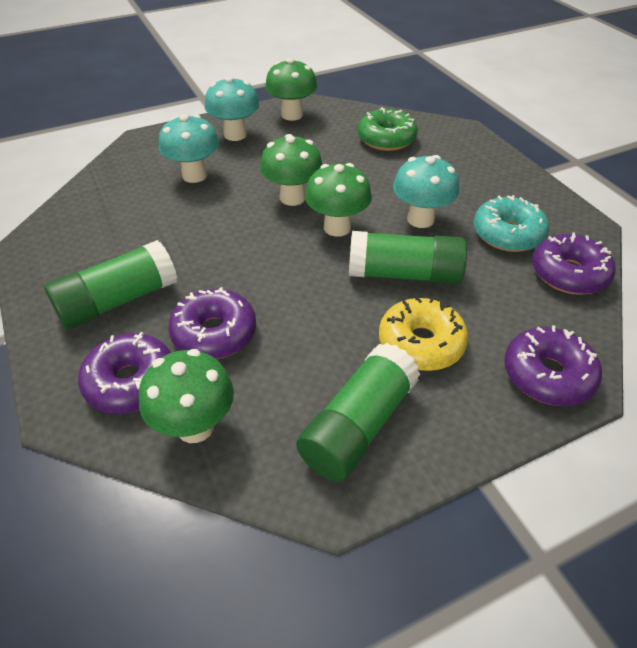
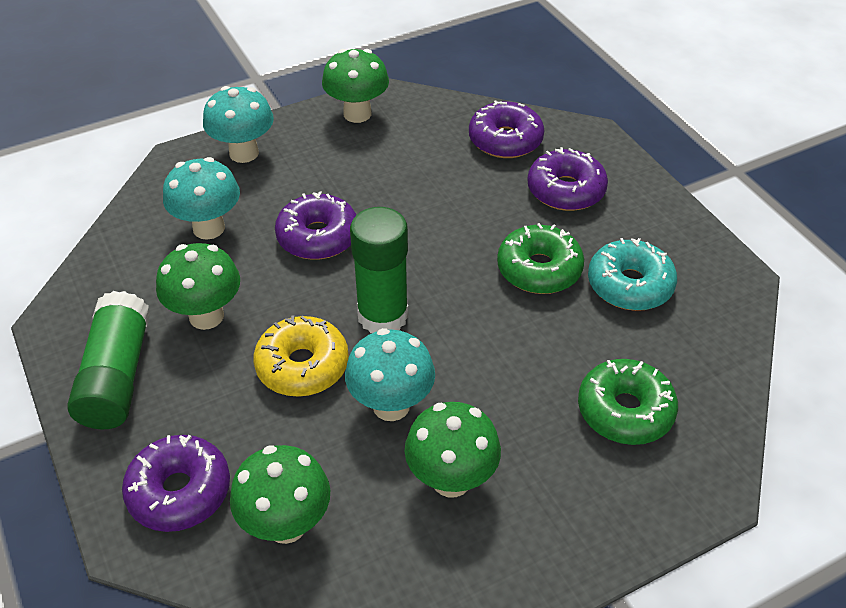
green donut: [358,107,418,151] = 1 -> [497,223,584,294] [578,359,678,445] = 2
green glue stick: [44,240,177,329] [296,343,420,482] [349,231,467,284] = 3 -> [67,291,150,429] [350,207,408,333] = 2

